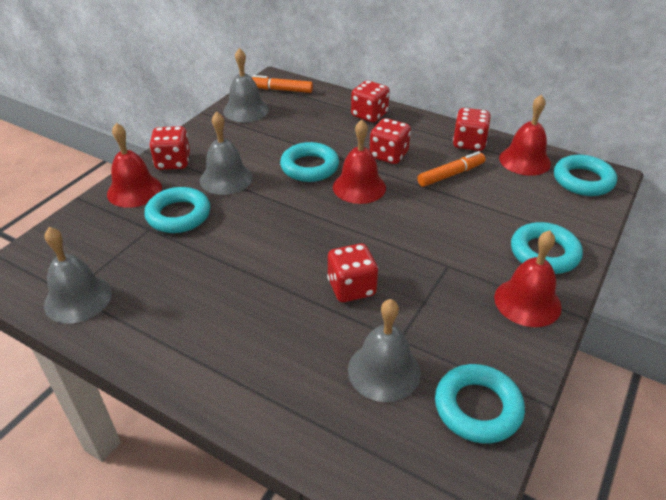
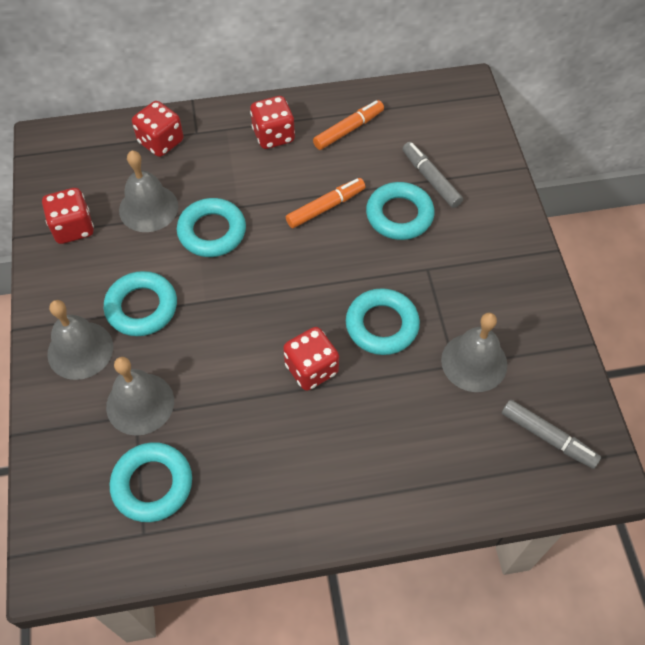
grey marker: none = 0 -> [402,142,463,208] [502,400,601,469] = 2
red bell: [107,123,162,208] [333,120,386,204] [494,230,562,327] [499,94,551,176] = 4 -> none = 0
red dice: [149,126,190,170] [327,243,378,302] [351,81,390,122] [370,118,411,164] [453,108,491,151] = 5 -> [42,188,94,244] [132,101,183,157] [250,96,295,149] [283,327,339,391] = 4

